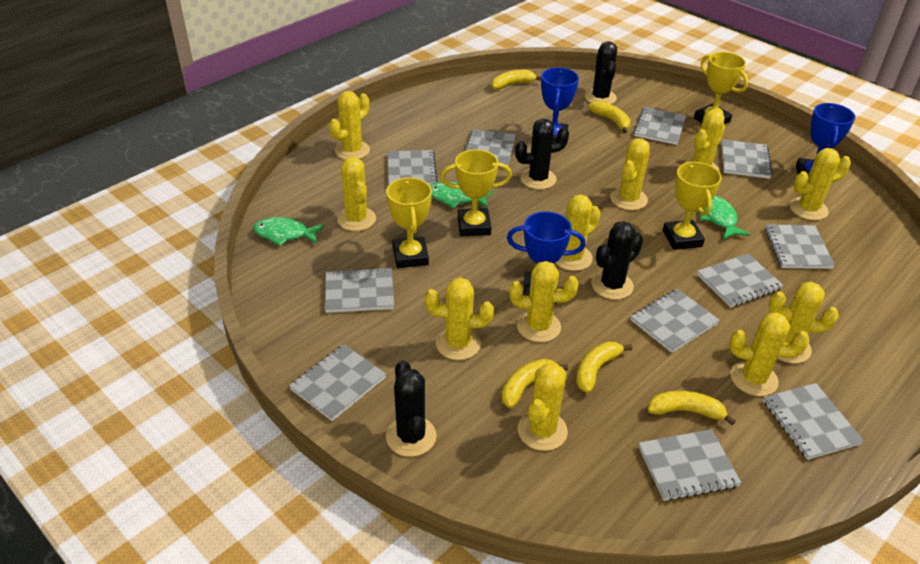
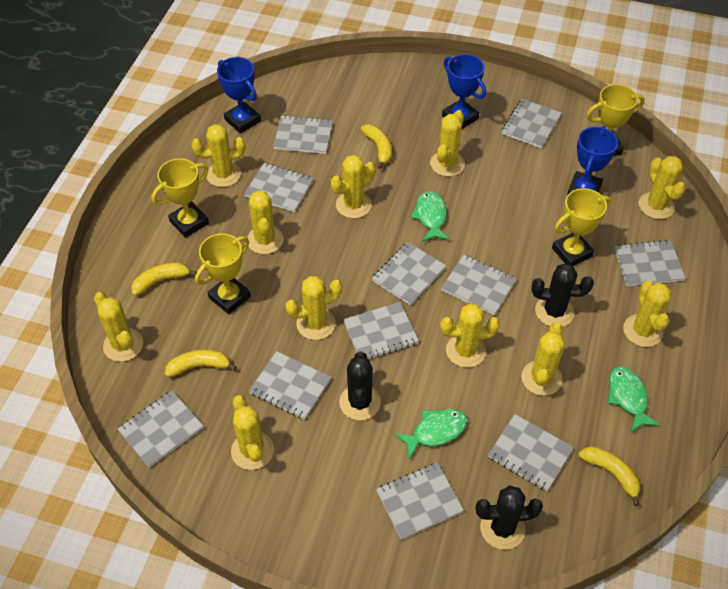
black cactus: [386,360,437,457] [515,119,569,190] [585,41,617,104] [591,221,643,300] = 4 -> [339,351,381,420] [476,485,543,550] [532,263,594,327] = 3
yellow banana: [491,70,541,90] [501,359,568,408] [576,341,632,393] [588,101,631,133] [648,391,736,425] = 5 -> [131,262,197,296] [165,349,237,377] [361,124,392,169] [578,446,641,506] = 4

